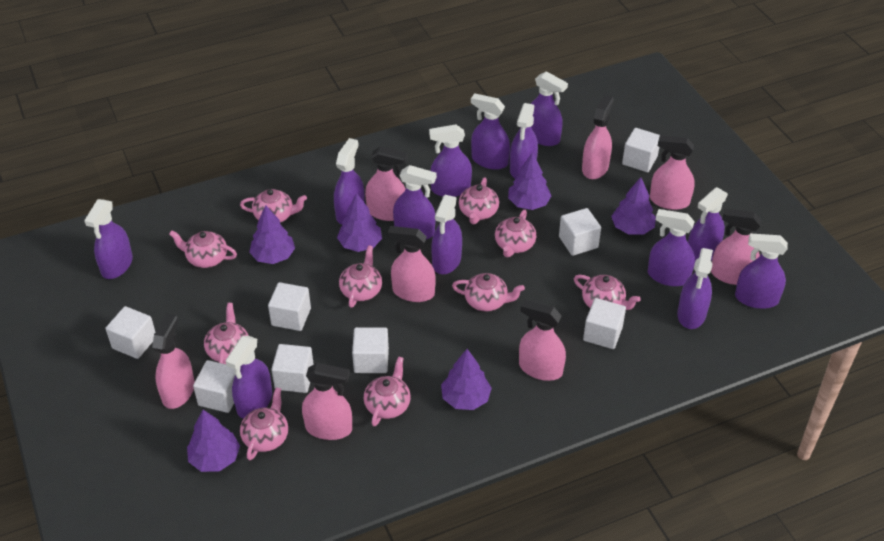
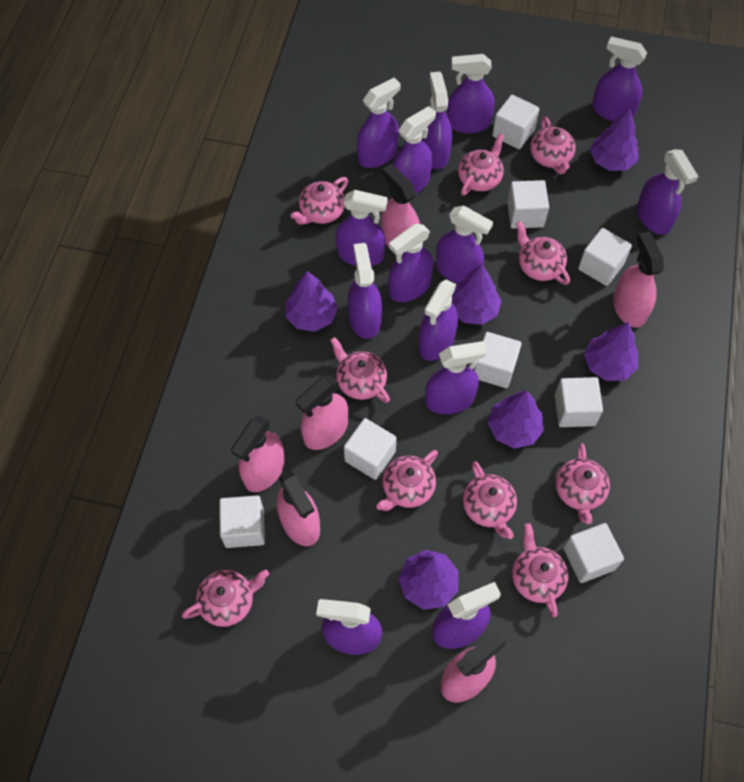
pink spray bottle: [152,313,195,409] [302,363,352,440] [365,146,407,221] [388,226,436,302] [519,300,566,381] [582,95,614,179] [650,136,695,210] [711,209,761,285] = 8 -> [231,415,285,492] [277,470,320,546] [296,375,348,450] [381,164,420,247] [441,630,506,703] [613,231,664,328] = 6
purple spray bottle: [84,199,133,279] [225,336,272,419] [334,138,365,224] [393,165,437,239] [429,125,472,197] [431,195,462,274] [471,93,510,170] [510,103,538,179] [531,71,568,146] [648,209,695,287] [677,248,713,329] [688,187,728,261] [735,233,788,309] = 13 -> [316,599,382,655] [336,190,388,266] [348,243,382,339] [357,78,401,168] [388,224,434,302] [392,106,436,193] [418,280,458,361] [422,71,452,169] [425,341,487,414] [432,582,501,649] [436,205,493,284] [447,54,495,133] [592,37,647,121] [637,149,699,235] = 14

